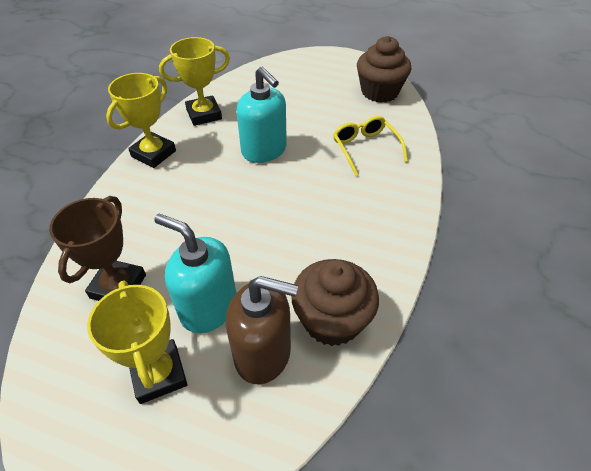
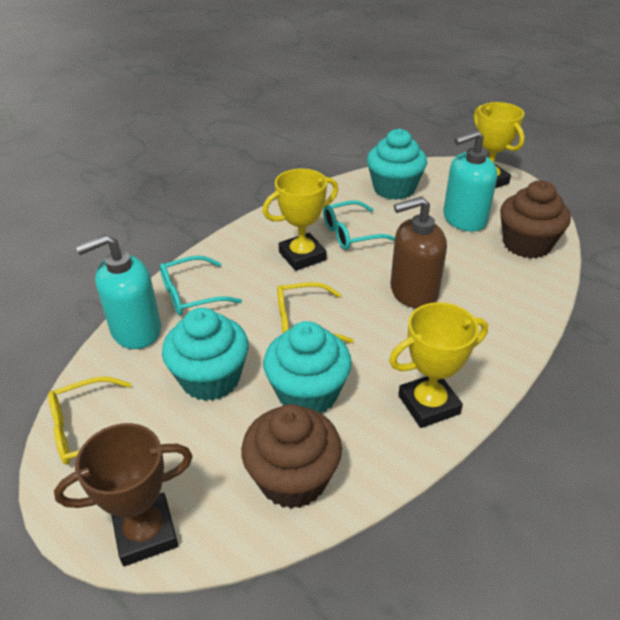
turquoise cupcake: none = 0 -> [162,308,249,401] [263,321,352,413] [367,129,427,200] = 3
turquoise glasses: none = 0 -> [160,255,242,316] [323,200,395,250] = 2
yellow glasses: [333,116,408,176] = 1 -> [48,377,131,465] [277,282,354,343] = 2

